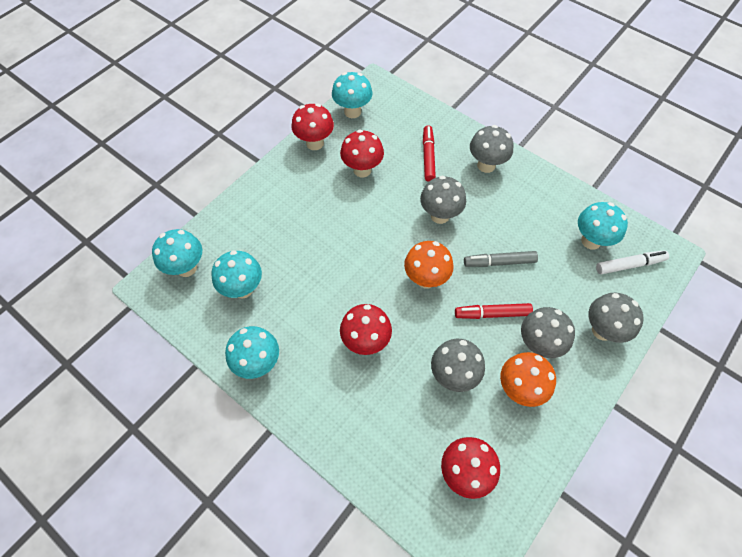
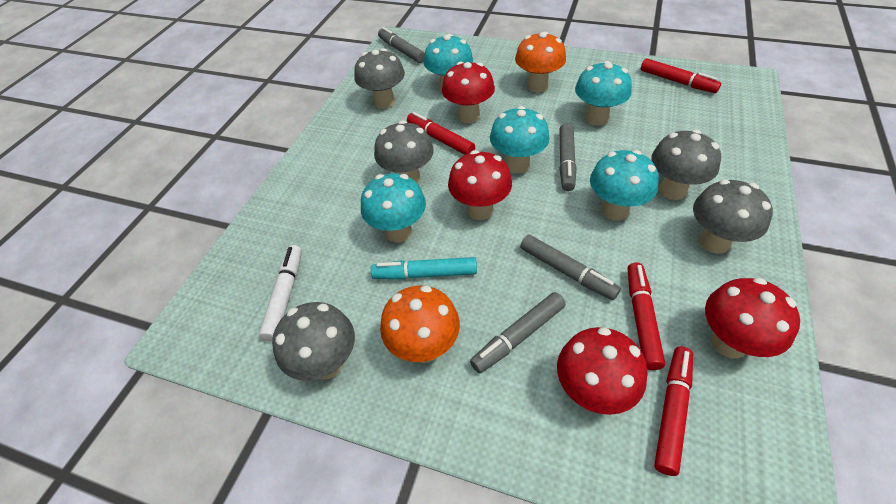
grey marker: [464,251,538,267] = 1 -> [378,27,425,63] [470,292,566,373] [520,234,621,300] [559,123,576,191] = 4
red marker: [423,125,436,182] [455,303,533,319] = 2 -> [407,112,475,155] [628,262,665,370] [641,58,721,93] [654,347,693,476] = 4
turquoise marker: none = 0 -> [371,257,477,279] = 1

